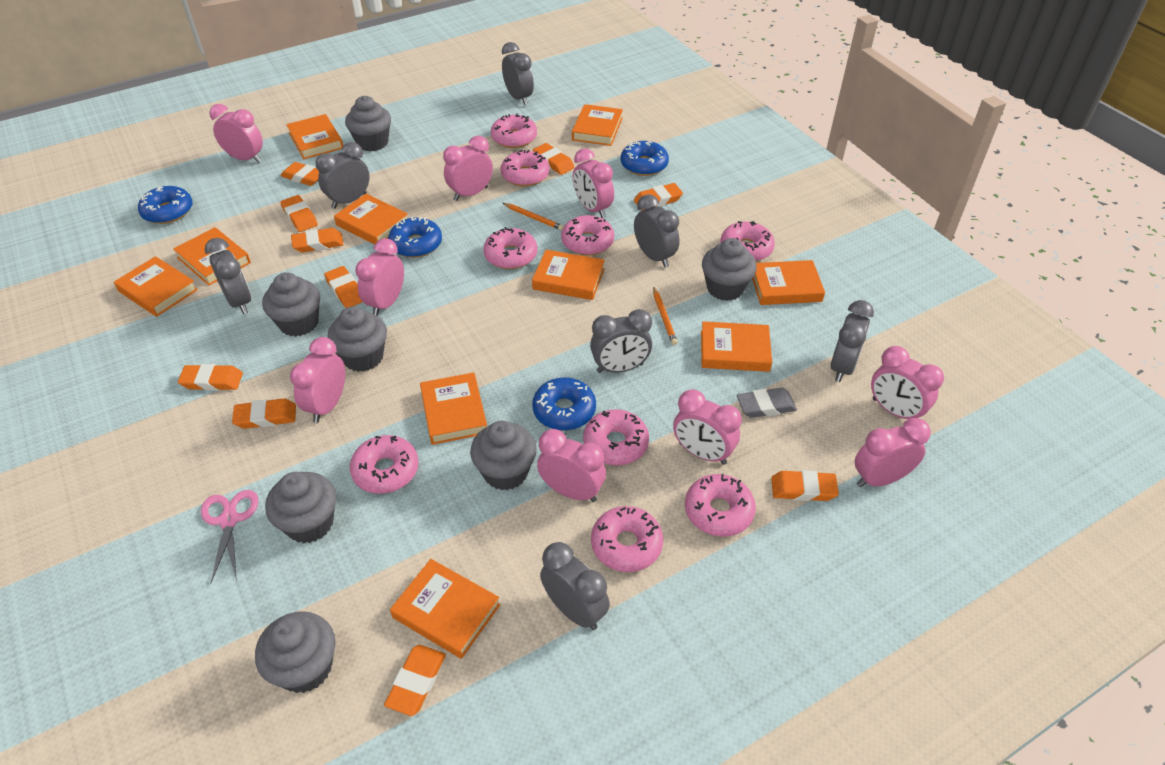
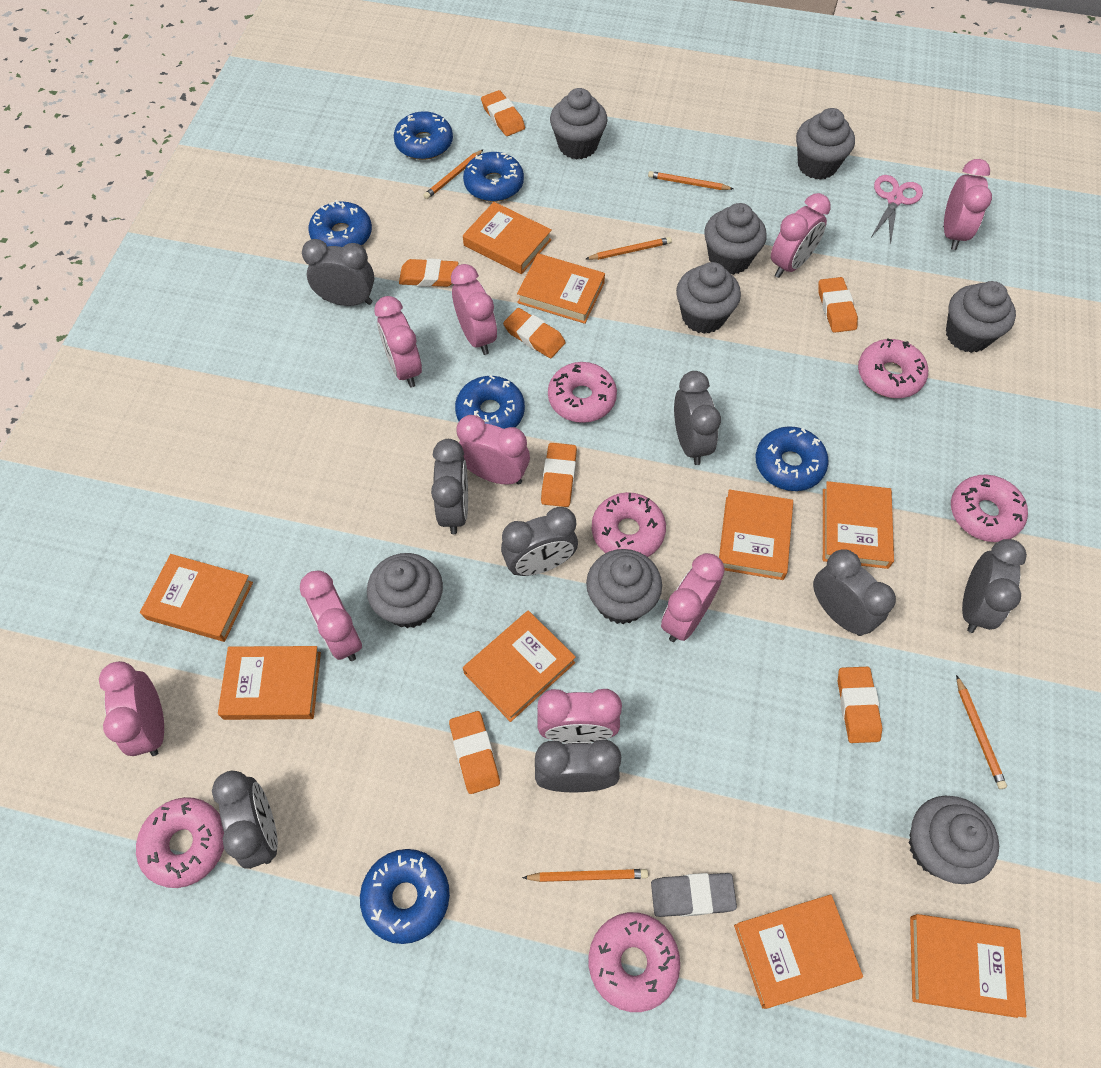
blue donut: [138,186,193,224] [388,216,442,258] [532,377,596,431] [621,141,669,176] = 4 -> [308,200,372,247] [360,849,450,944] [394,111,453,160] [455,375,525,429] [463,152,524,202] [756,426,829,491] = 6
grey clock: [205,238,251,314] [315,142,370,209] [502,42,534,105] [540,542,610,630] [590,309,652,373] [634,194,680,268] [831,300,874,382] = 7 -> [212,771,278,869] [302,239,374,306] [431,439,468,534] [501,507,578,576] [535,740,621,792] [674,371,721,465] [813,549,896,636] [962,539,1027,633] = 8
grey cupcake: [255,611,336,693] [262,272,320,337] [265,472,336,543] [327,306,387,372] [345,96,391,152] [470,421,537,490] [702,238,757,301] = 7 -> [367,553,443,628] [550,88,608,159] [586,549,662,624] [676,262,741,334] [704,203,767,275] [796,108,855,180] [909,796,999,884] [946,281,1016,353] = 8
orange book: [114,256,198,317] [173,227,251,286] [286,114,343,159] [334,194,408,245] [390,559,500,659] [420,373,487,445] [532,250,605,300] [572,104,623,146] [701,321,772,372] [752,260,825,305] = 10 -> [140,554,253,642] [218,646,321,720] [463,202,552,274] [463,610,576,722] [517,253,605,324] [719,489,793,580] [734,894,863,1009] [823,481,894,569] [910,914,1027,1018] = 9
orange eraser: [178,364,243,391] [232,398,296,429] [280,195,318,232] [281,162,319,186] [291,228,344,253] [324,266,362,308] [384,645,446,716] [533,143,575,175] [634,183,683,211] [771,470,839,501] = 10 -> [399,258,458,287] [449,711,500,794] [481,90,525,136] [503,308,566,358] [541,443,577,507] [818,277,858,333] [838,667,882,743] = 7
orange pencil: [503,203,564,230] [653,287,678,345] = 2 -> [423,150,483,199] [522,869,648,882] [586,237,672,260] [648,171,733,190] [956,675,1007,789] = 5
pink donut: [350,435,419,494] [483,227,538,269] [491,114,537,148] [501,150,550,186] [561,215,614,255] [583,409,649,466] [591,506,663,572] [685,474,756,537] [720,221,775,261] = 9 -> [136,797,224,888] [548,362,617,423] [588,912,680,1012] [592,492,666,557] [858,338,928,398] [951,474,1028,542] = 6

